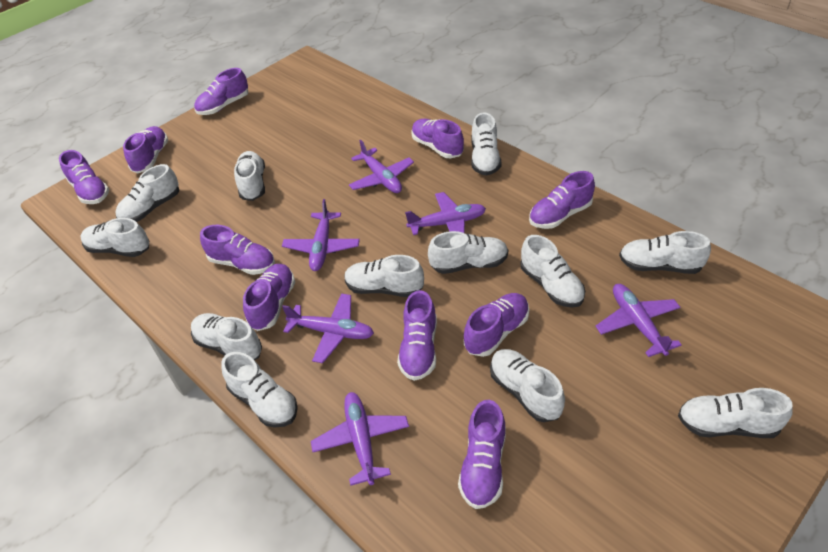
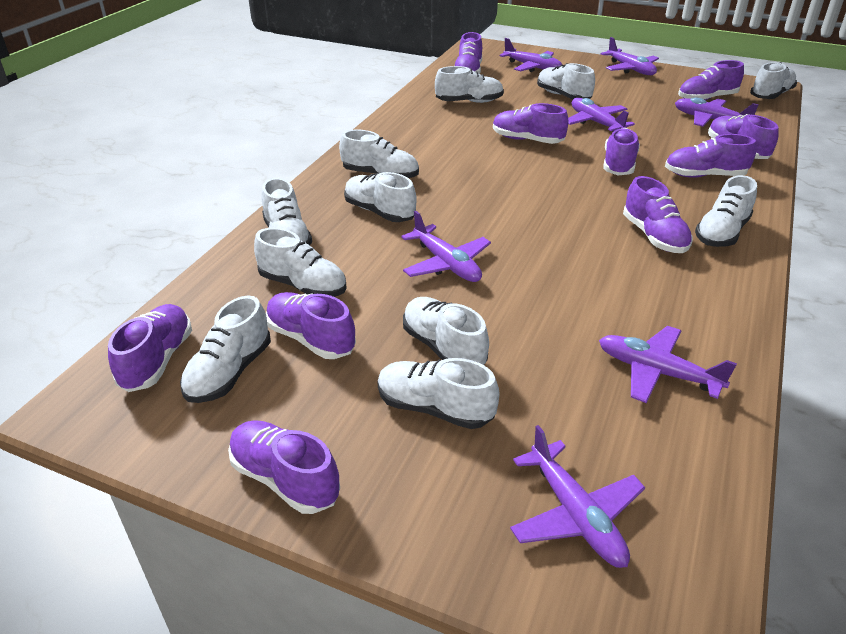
purple plane: [282,199,360,271] [282,293,374,363] [311,392,409,486] [349,140,414,193] [405,192,486,235] [595,284,681,357] = 6 -> [401,211,491,282] [499,38,562,72] [510,425,645,568] [568,98,635,132] [599,326,737,403] [601,37,659,75] [675,98,759,127] = 7
white shoe: [80,218,149,257] [115,164,180,222] [191,313,262,360] [221,352,298,427] [234,151,265,201] [344,255,424,297] [428,231,508,274] [471,112,501,176] [490,349,565,422] [521,235,585,308] [619,231,711,274] [678,388,793,438] = 12 -> [180,296,271,403] [254,228,347,297] [261,178,312,245] [339,130,419,178] [344,172,417,222] [378,358,499,429] [403,297,489,365] [435,66,504,103] [537,63,595,99] [695,175,757,247] [750,62,797,99] = 11

